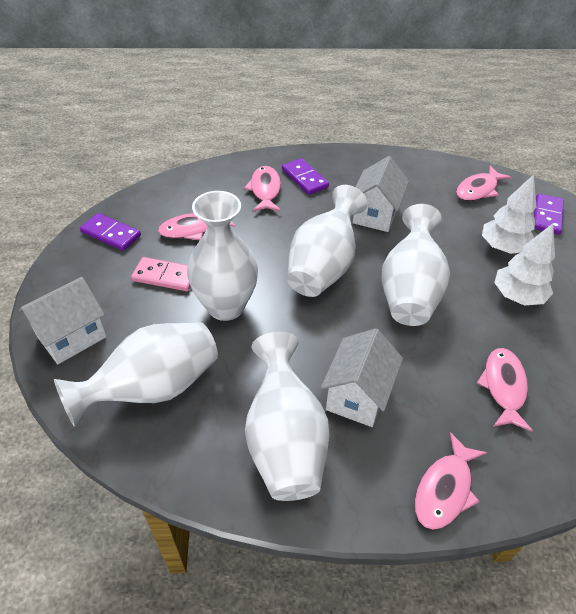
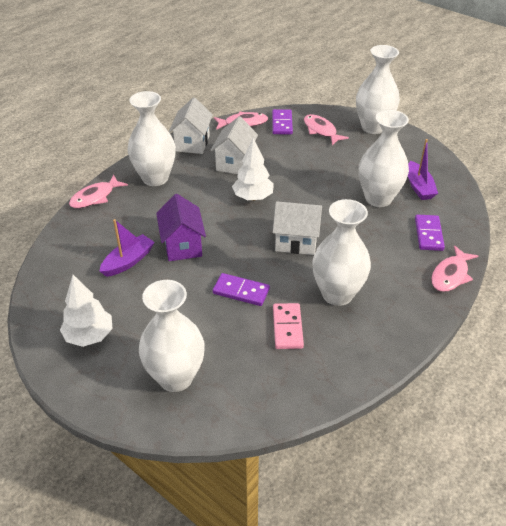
pink fish: [158,213,236,240] [244,166,281,211] [415,432,487,530] [456,166,511,201] [477,348,533,432] = 5 -> [69,175,128,208] [214,111,268,130] [304,114,349,145] [431,245,478,292] = 4
purple boat: none = 0 -> [100,219,155,277] [408,139,438,200] = 2
purple house: none = 0 -> [156,194,206,261] = 1

